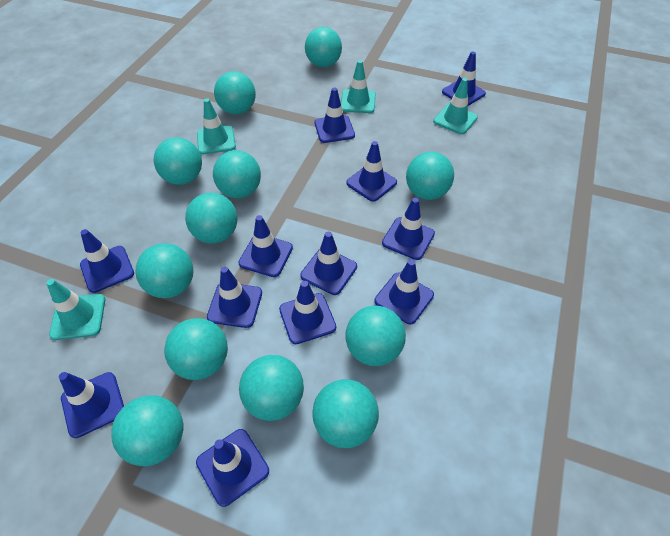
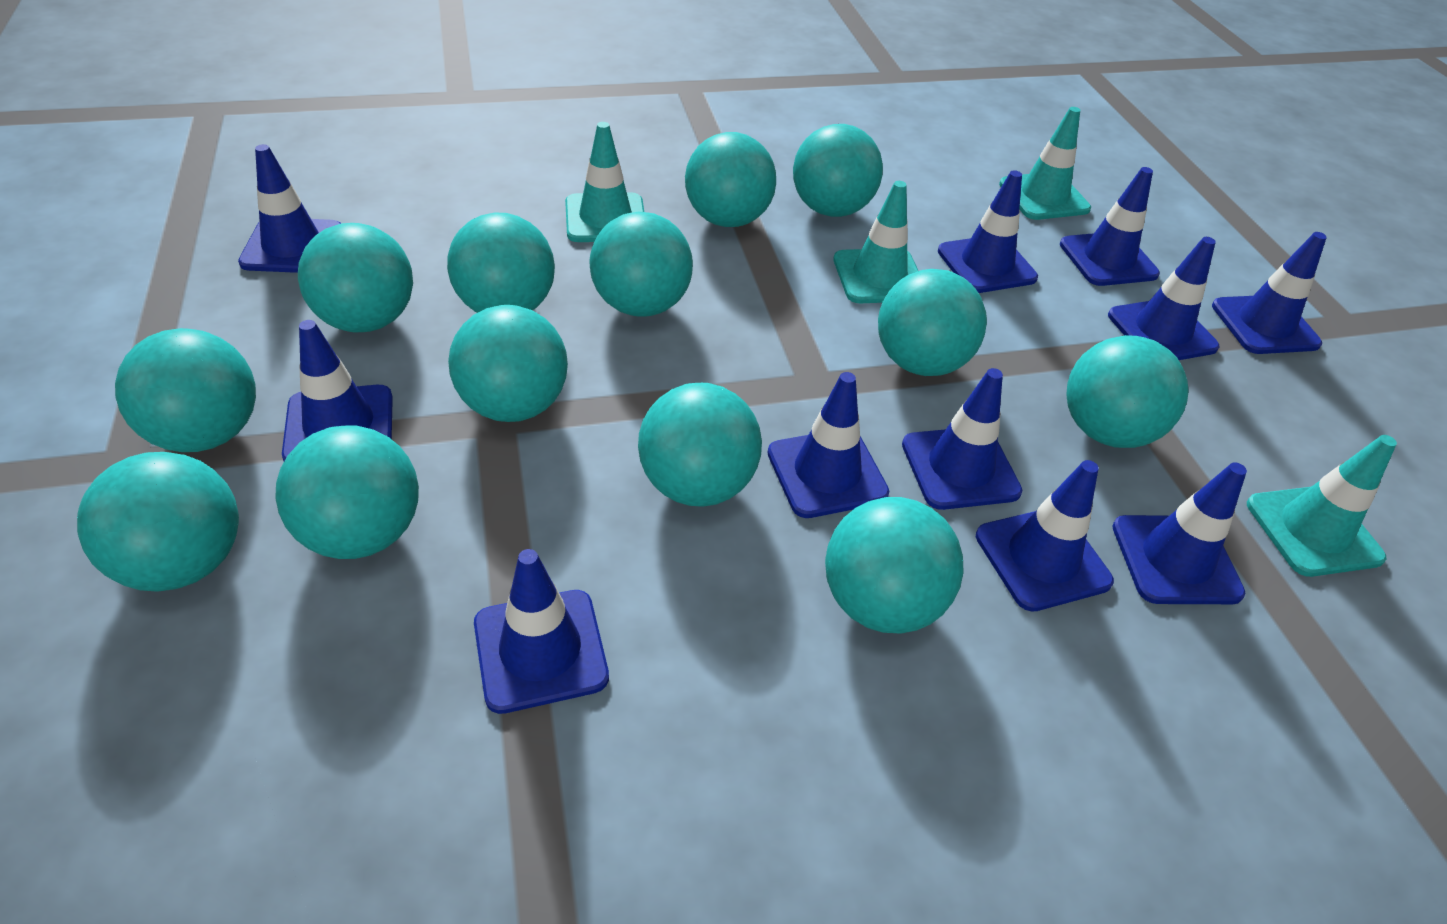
blue traffic cone: [59,372,124,438] [80,229,134,293] [196,429,269,507] [207,267,262,328] [238,215,293,277] [279,281,336,344] [300,232,357,295] [314,87,355,143] [346,141,397,202] [375,259,434,324] [382,198,435,260] [442,52,486,106] = 12 -> [238,144,341,273] [282,320,393,461] [474,549,609,714] [767,372,890,518] [902,368,1022,510] [938,170,1038,293] [976,460,1114,612] [1060,167,1160,286] [1108,237,1219,360] [1112,462,1247,604] [1212,232,1327,354] = 11
turquoise ball: [111,395,183,466] [135,243,194,298] [154,137,202,185] [164,318,228,380] [185,192,237,244] [213,150,261,198] [214,71,256,115] [239,355,304,421] [305,27,342,67] [312,379,379,448] [345,306,406,366] [406,152,454,200] = 12 -> [77,452,239,592] [115,328,256,452] [275,425,419,559] [298,223,413,332] [447,213,555,313] [448,305,568,422] [589,212,693,317] [638,383,762,507] [685,132,776,227] [793,124,883,217] [825,497,964,633] [878,269,987,376] [1066,335,1189,448] = 13

